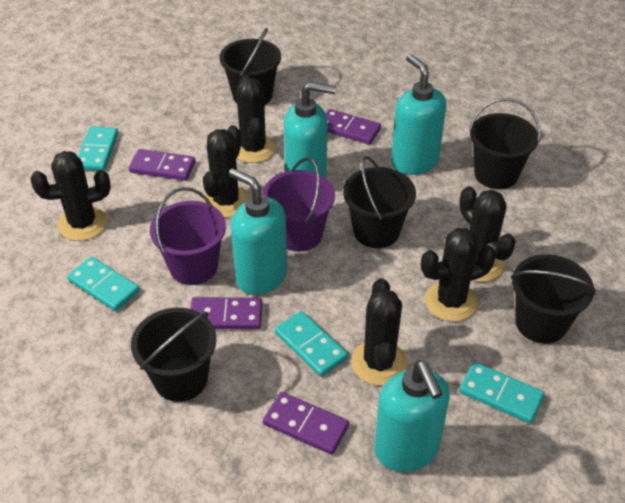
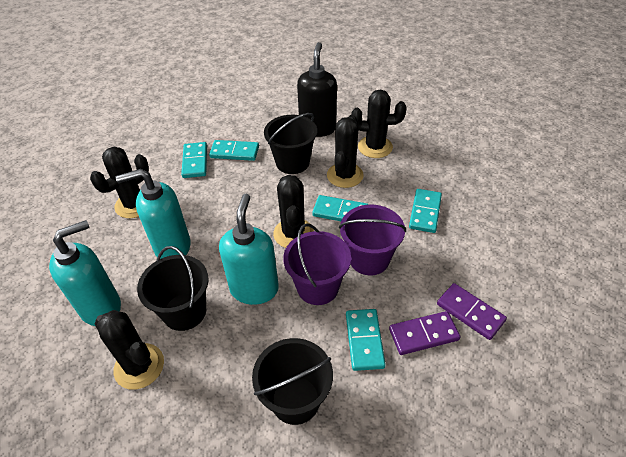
black bucket: [131,307,217,402] [219,28,281,105] [343,156,416,248] [469,98,541,189] [511,254,596,344] = 5 -> [137,246,209,331] [252,338,333,425] [264,113,317,174] = 3
black cactus: [30,151,111,241] [203,125,249,218] [236,75,276,163] [351,278,407,386] [421,228,496,322] [459,186,516,282] = 6 -> [90,147,149,218] [95,310,164,389] [273,175,314,248] [327,115,364,188] [351,90,406,158] = 5
black soap dispenser: none = 0 -> [297,42,337,137] = 1
purple domino: [129,149,195,181] [190,297,262,329] [263,392,349,455] [325,109,381,144] = 4 -> [389,311,460,355] [437,283,507,340] = 2
turquoise domino: [67,257,140,311] [78,127,118,171] [275,311,348,377] [459,362,545,424] = 4 -> [181,142,207,178] [209,140,259,161] [312,195,368,221] [346,309,386,371] [409,189,442,233] = 5
turquoise soap dispenser: [229,168,287,295] [284,82,336,178] [374,360,450,472] [391,54,447,175] = 4 -> [49,220,121,326] [116,169,191,259] [219,194,279,305] = 3

